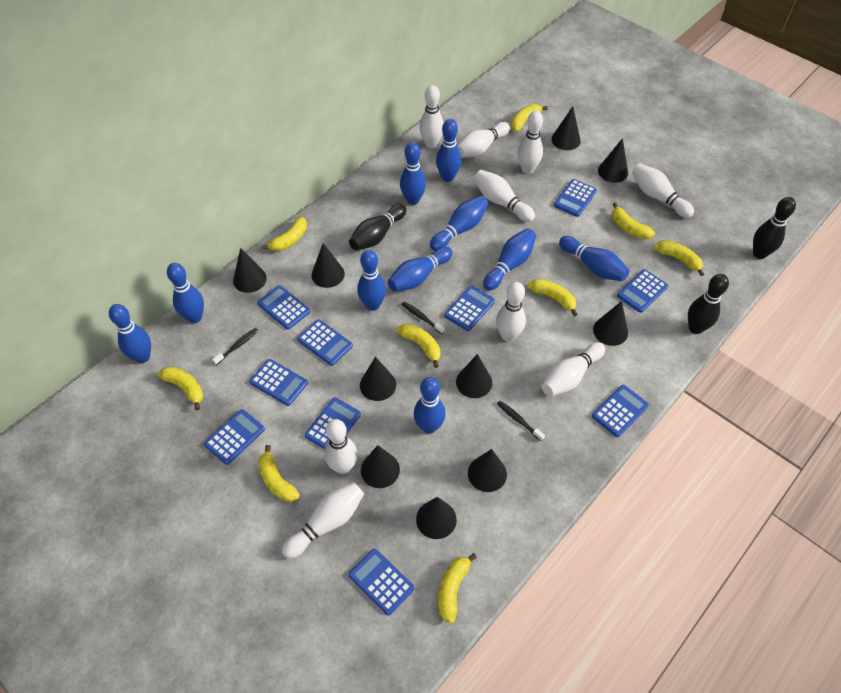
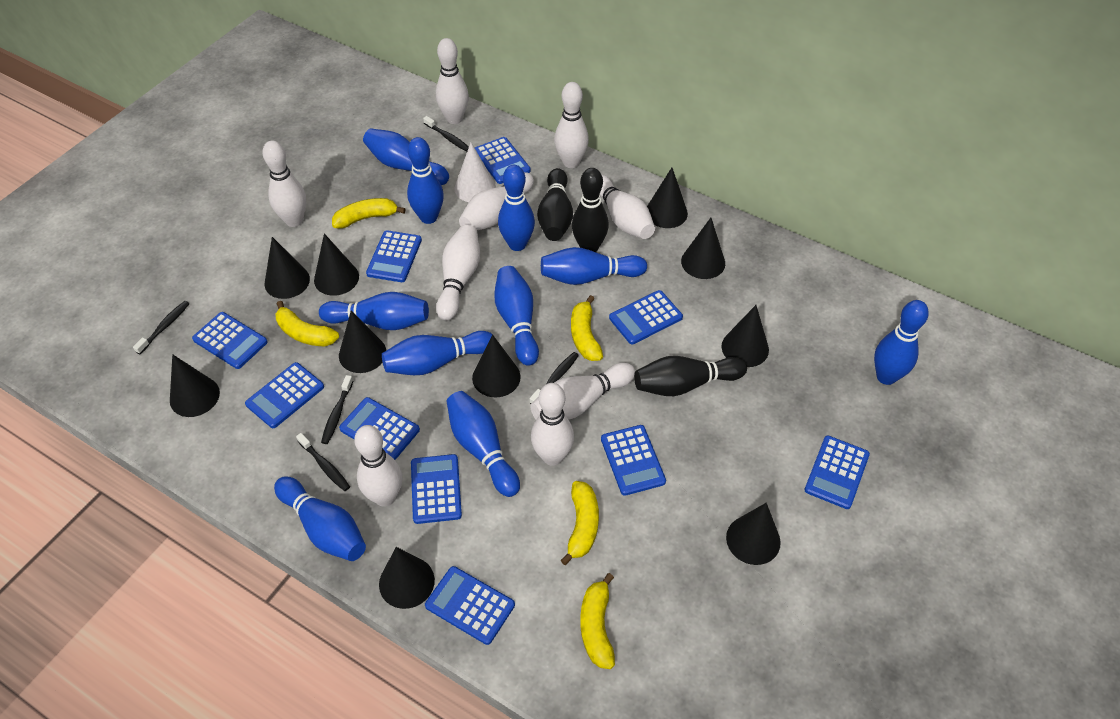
black toothbrush: [212,328,258,365] [402,301,445,334] [497,401,545,441] = 3 -> [133,301,190,354] [296,433,350,491] [321,375,353,444] [423,116,469,152] [529,352,579,404] = 5
white cone: none = 0 -> [454,143,496,202] = 1
yellow banana: [157,366,203,410] [258,445,300,502] [261,217,307,251] [397,324,440,368] [438,553,477,624] [511,104,548,132] [528,279,578,316] [612,203,655,239] [654,240,704,276] = 9 -> [276,301,339,346] [332,198,405,229] [561,481,599,565] [571,295,603,361] [580,573,615,669] = 5

